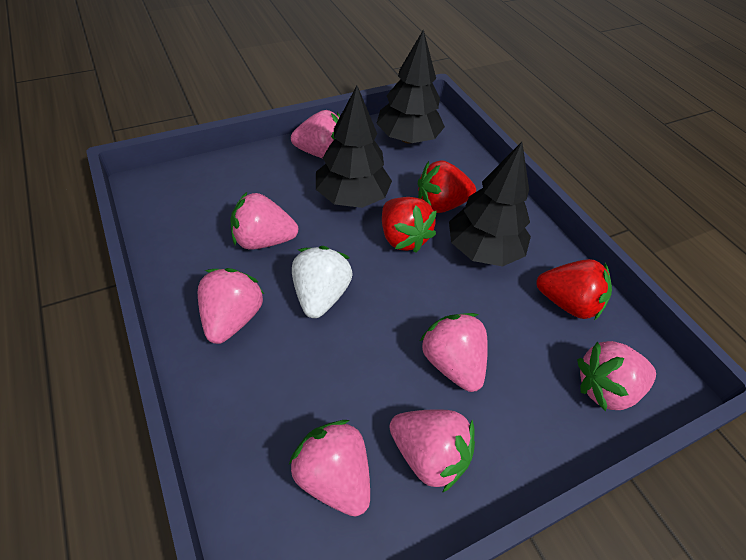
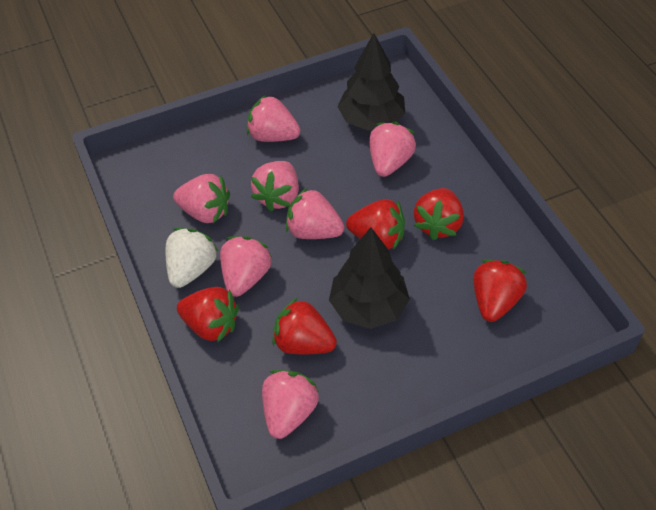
black tree: [316,86,392,208] [376,29,445,143] [449,142,531,266] = 3 -> [329,227,410,329] [337,33,405,130] = 2
red strawberry: [382,197,437,253] [418,160,476,213] [536,259,612,320] = 3 -> [177,287,239,343] [272,297,337,354] [346,199,405,250] [414,188,464,240] [473,260,527,322] = 5

